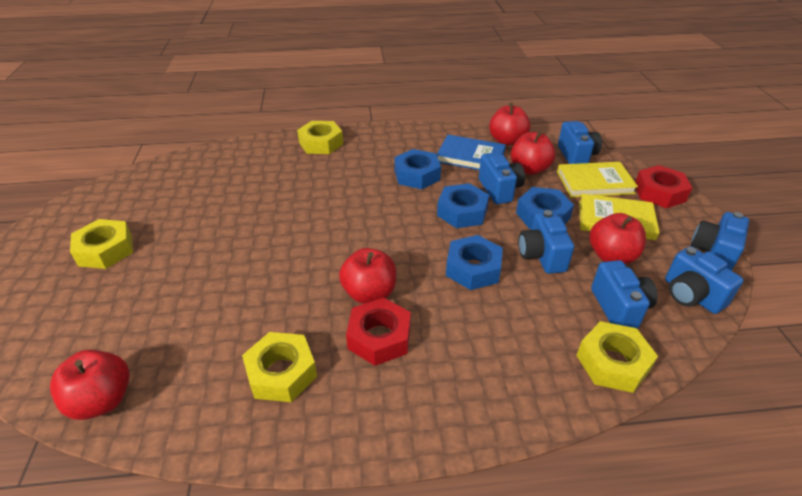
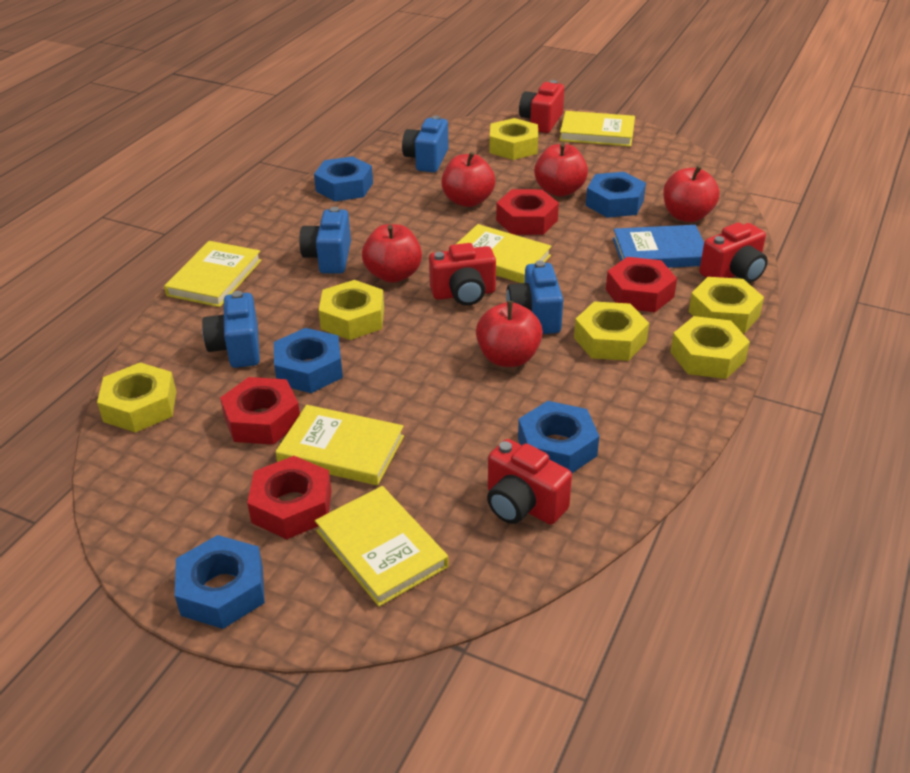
blue camera: [479,152,525,204] [518,210,574,274] [558,121,602,164] [591,260,658,329] [665,246,744,314] [691,212,749,271] = 6 -> [202,291,260,368] [299,207,351,274] [402,115,448,172] [506,261,563,334] = 4
blue nut: [394,149,441,189] [437,183,489,228] [446,235,503,290] [516,187,574,229] = 4 -> [175,535,265,629] [274,328,343,393] [314,156,373,201] [518,401,599,473] [586,172,646,218] = 5
red camera: none = 0 -> [429,243,496,306] [487,439,572,525] [519,80,564,133] [699,223,768,283] = 4
red nut: [346,297,411,366] [635,165,692,208] = 2 -> [220,377,300,445] [247,456,332,539] [496,189,559,235] [606,257,677,312] = 4
yellow book: [557,162,638,197] [579,194,660,240] = 2 -> [164,241,262,307] [275,405,404,485] [315,486,449,607] [457,224,552,283] [559,111,635,147] = 5
yellow nut: [70,219,133,269] [242,332,317,402] [297,121,343,154] [576,321,658,393] = 4 -> [97,363,176,433] [319,280,384,340] [489,118,538,160] [574,301,649,361] [670,316,750,379] [689,277,764,333] = 6

